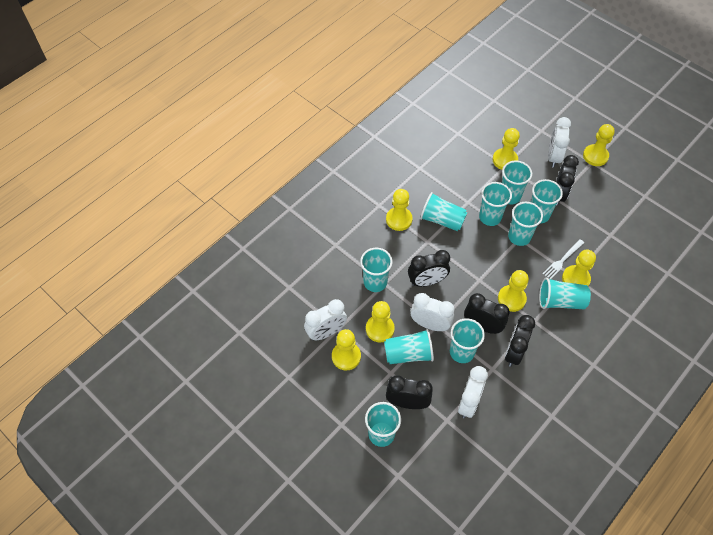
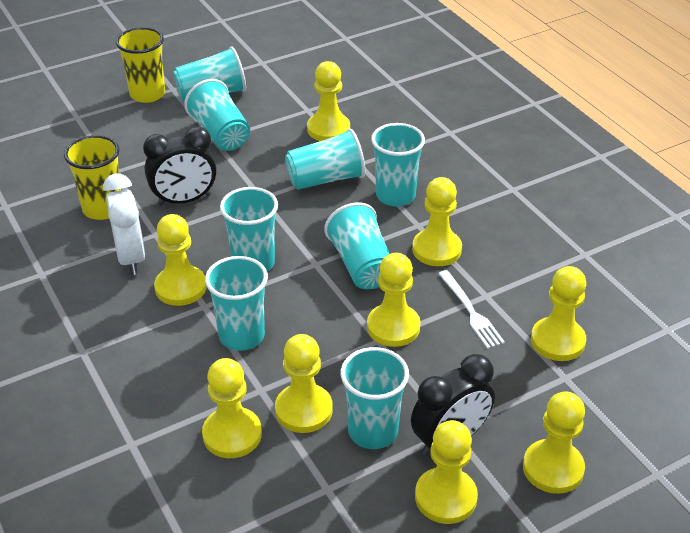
black clock: [386,375,433,409] [408,250,450,287] [464,293,510,334] [505,315,535,367] [556,155,579,206] = 5 -> [143,126,217,206] [411,354,495,456] = 2
turquoise cup: [360,248,393,292] [365,402,401,447] [384,329,434,364] [420,192,467,231] [450,318,485,363] [479,182,512,226] [502,161,532,204] [508,202,543,246] [531,179,563,223] [539,277,591,309] = 10 -> [173,46,246,102] [184,79,250,151] [205,256,268,351] [220,187,278,272] [285,128,365,190] [324,202,390,289] [340,347,409,449] [371,123,425,207] = 8
white clock: [304,299,347,340] [410,293,455,331] [458,366,488,418] [548,117,571,168] = 4 -> [103,173,145,275] = 1
yellow cup: none = 0 -> [64,135,121,220] [116,27,165,103] = 2
yellow pawn: [332,329,361,370] [366,301,395,342] [386,189,413,231] [492,128,520,170] [498,270,529,312] [562,250,596,286] [583,124,615,166] = 7 -> [154,214,206,306] [202,358,262,458] [275,334,333,433] [307,61,350,141] [367,253,420,347] [412,177,462,266] [415,420,478,524] [523,391,585,494] [531,266,586,361] = 9

